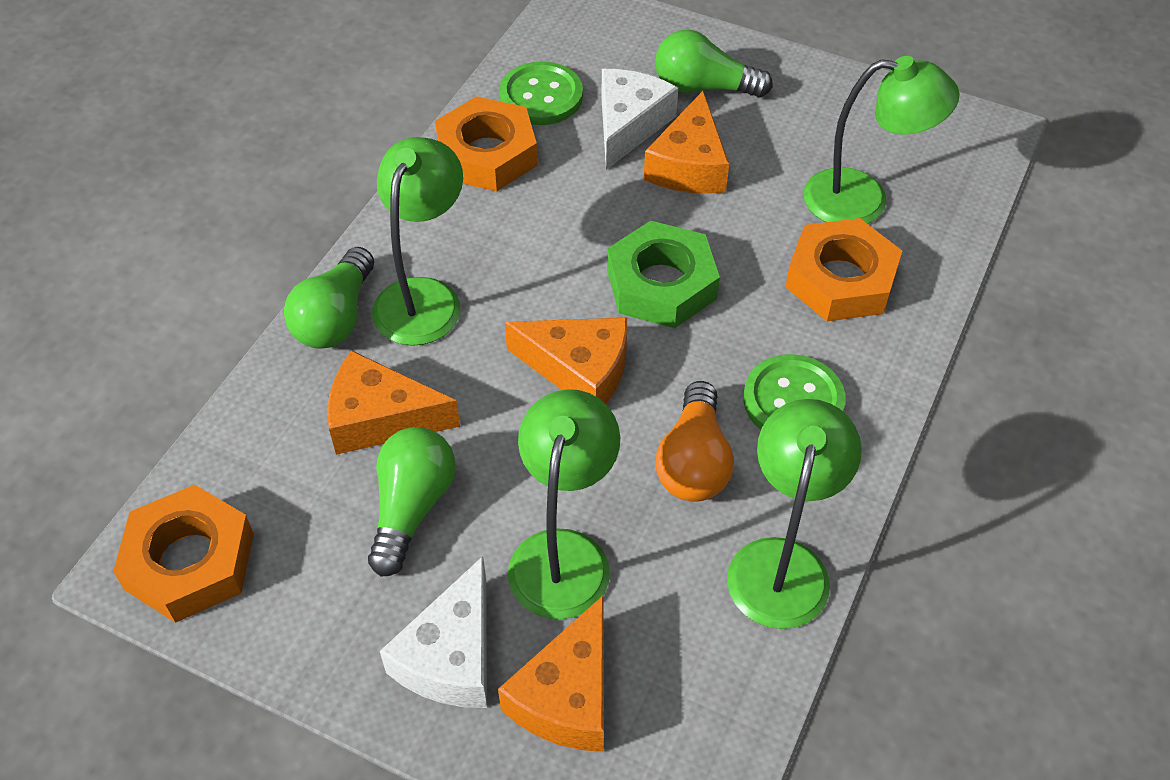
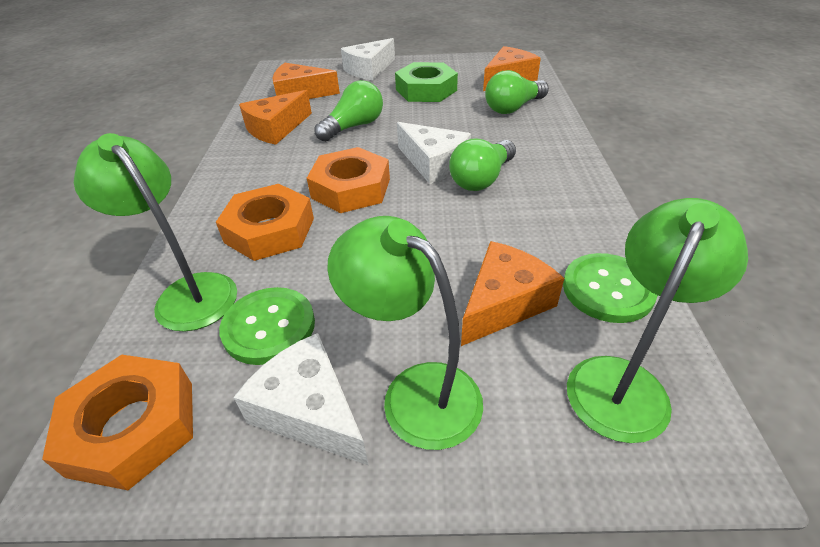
green lamp: [372,137,463,346] [508,389,620,619] [727,399,862,629] [803,56,960,224] = 4 -> [74,133,237,332] [327,216,483,450] [567,198,748,443] = 3
orange light bulb: [655,381,734,502] = 1 -> none = 0
white cheese: [380,556,487,708] [601,69,678,170] = 2 -> [233,333,369,466] [341,38,395,80] [397,122,471,184] = 3

